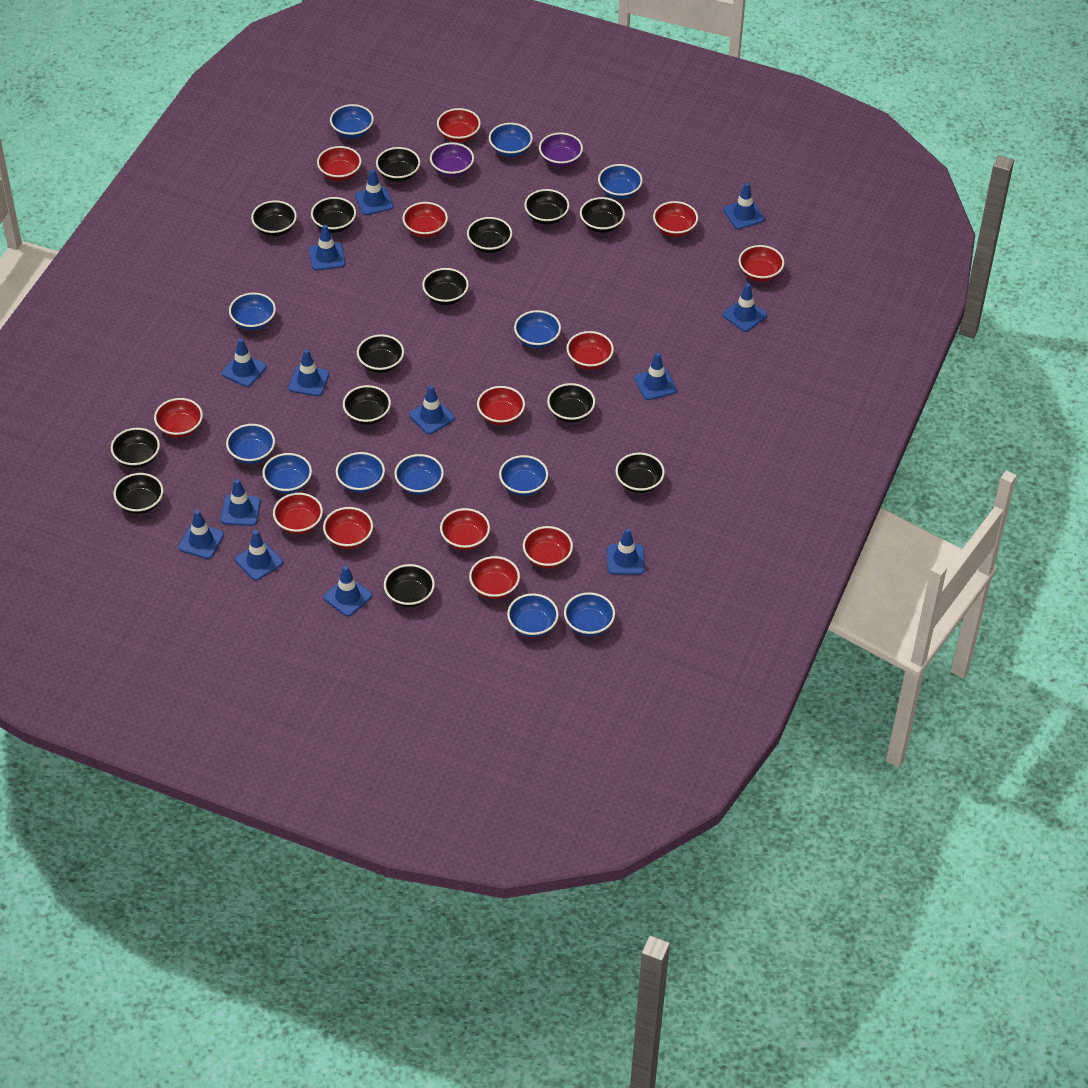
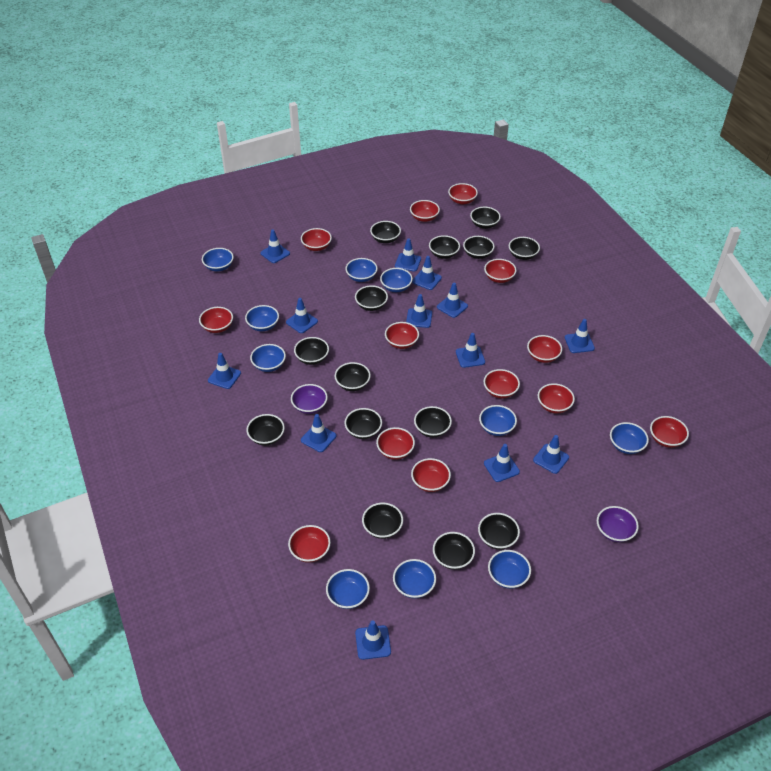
blue bowl: [226,424,275,464] [229,293,276,330] [262,453,312,494] [330,104,374,138] [336,452,385,493] [394,454,444,495] [489,123,533,157] [499,455,548,496] [507,593,559,637] [514,310,561,348] [564,592,615,636] [598,164,643,199] = 12 -> [202,248,234,271] [245,305,279,331] [250,344,286,372] [326,569,370,609] [345,258,378,282] [380,268,413,292] [393,559,436,599] [479,405,517,436] [488,550,531,589] [610,422,649,454] = 10

